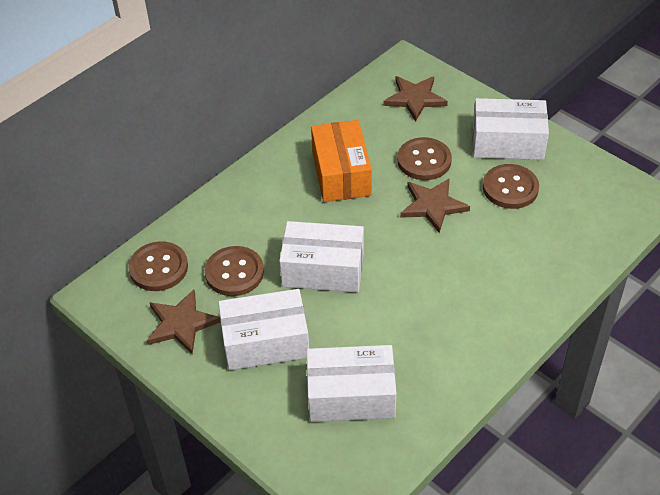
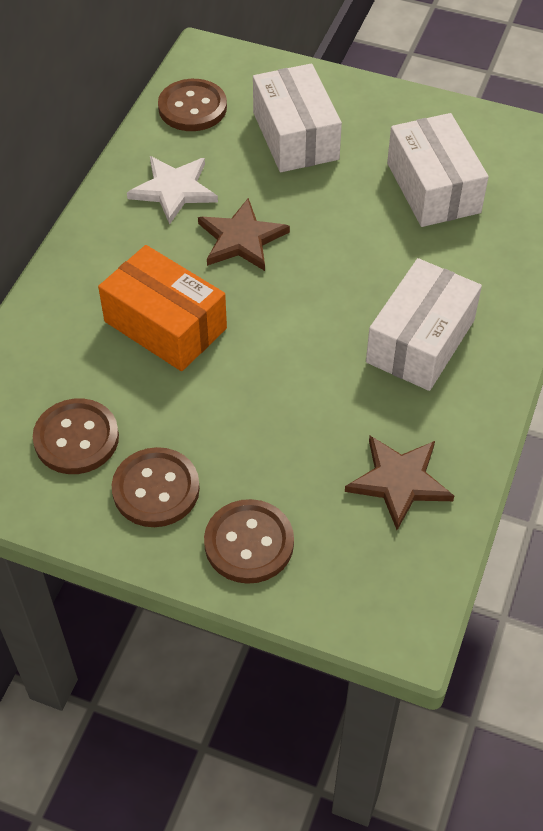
brown star: [147,289,221,355] [383,76,448,122] [400,178,470,233] = 3 -> [198,198,290,271] [345,436,454,530] = 2
white box: [218,289,309,370] [279,221,364,292] [307,345,397,422] [473,98,549,160] = 4 -> [253,64,342,172] [366,258,482,391] [387,113,489,227] = 3
white star: none = 0 -> [127,156,218,225] = 1

